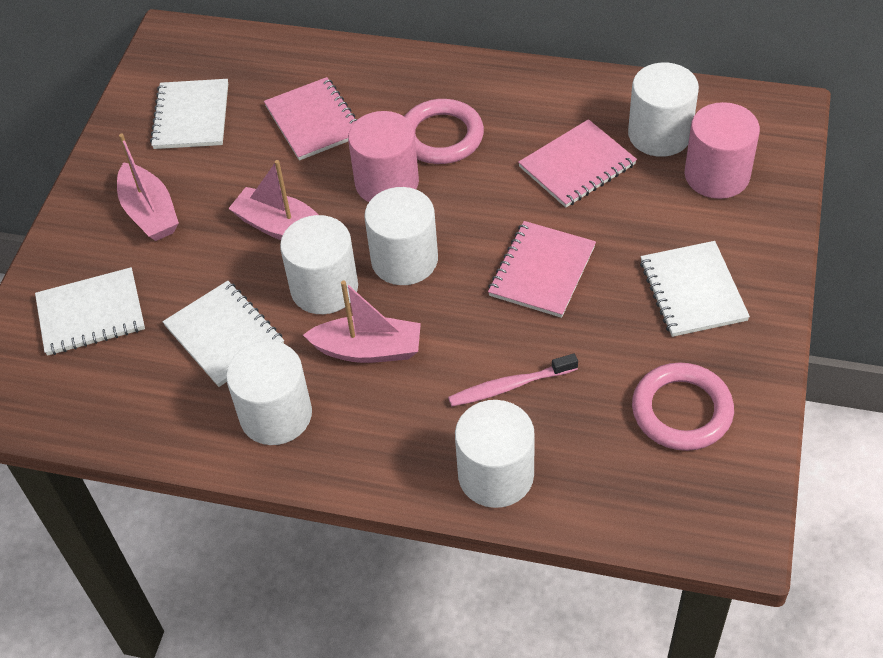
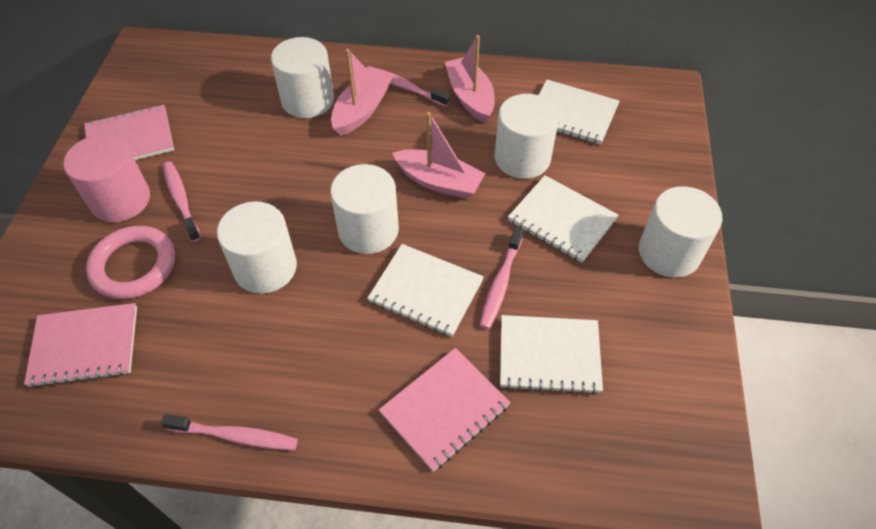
pink cylinder: [348,111,419,202] [684,102,760,199] = 2 -> [63,135,150,222] = 1
pink ring: [404,99,484,164] [632,362,734,451] = 2 -> [86,226,175,299] = 1
pink toothbrush: [448,353,578,407] = 1 -> [161,414,298,450] [163,161,201,242] [366,66,450,107] [480,227,523,329] = 4

